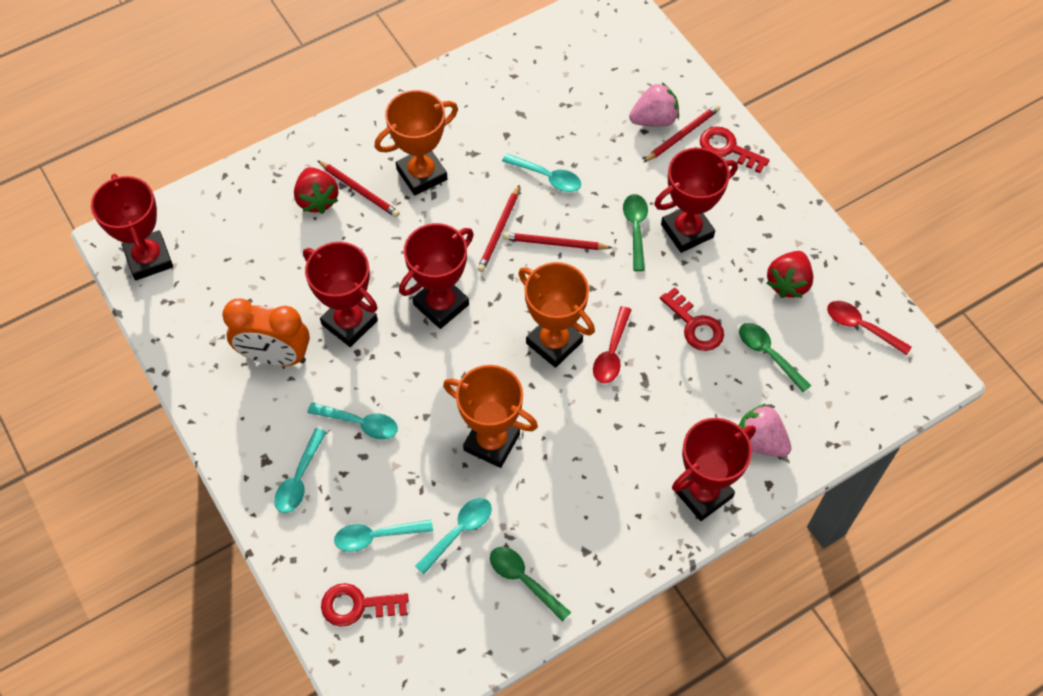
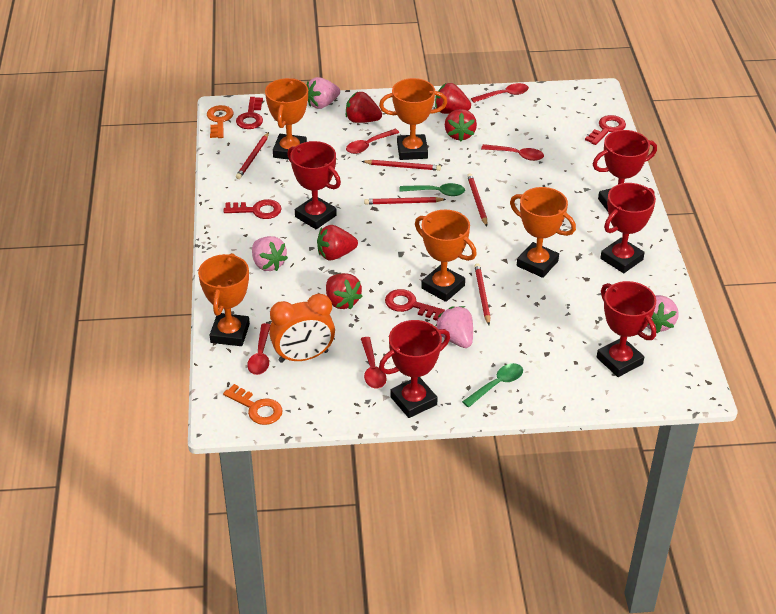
green spoon: [490,547,571,622] [623,194,648,271] [739,323,811,392] = 3 -> [399,183,465,196] [462,363,523,407] = 2
orange key: none = 0 -> [207,105,234,138] [223,384,282,425] = 2
orange trophy: [375,90,458,196] [443,365,538,468] [518,262,595,368] = 3 -> [198,253,250,346] [265,78,308,160] [379,78,447,160] [415,209,477,302] [510,187,576,278] = 5
pink strawberry: [629,83,679,127] [739,404,791,457] = 2 -> [252,236,288,271] [307,77,340,109] [436,306,473,348] [646,295,678,333] = 4
red key: [321,583,409,627] [660,287,724,351] [700,126,769,173] = 3 -> [224,199,282,219] [236,97,263,129] [385,289,445,321] [585,115,626,145] = 4
red pencil: [317,160,400,217] [477,185,520,272] [503,232,612,250] [643,104,720,163] = 4 -> [236,132,269,179] [361,160,441,171] [364,197,446,205] [467,173,487,226] [474,263,490,325] = 5
red spoon: [593,306,631,384] [827,301,912,355] = 2 -> [247,323,270,375] [346,129,399,154] [361,337,387,389] [471,83,529,103] [481,144,544,161] = 5
red strawberry: [294,167,338,214] [767,251,813,298] = 2 -> [317,225,358,260] [326,273,363,309] [346,92,382,123] [435,83,471,114] [445,109,477,142] = 5
turquoise spoon: [274,428,326,513] [307,403,398,440] [334,520,433,552] [415,498,492,574] [502,153,581,192] = 5 -> none = 0

